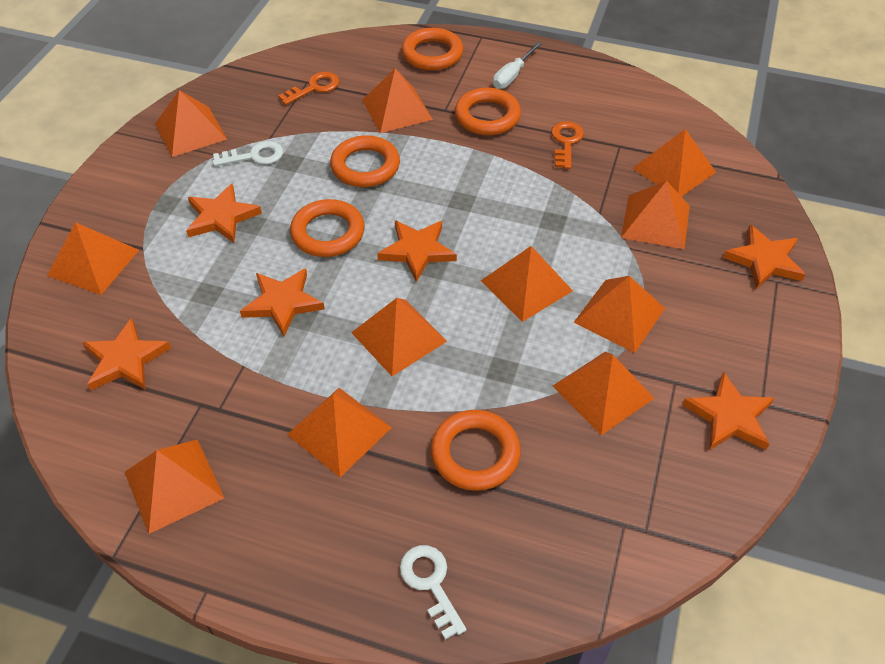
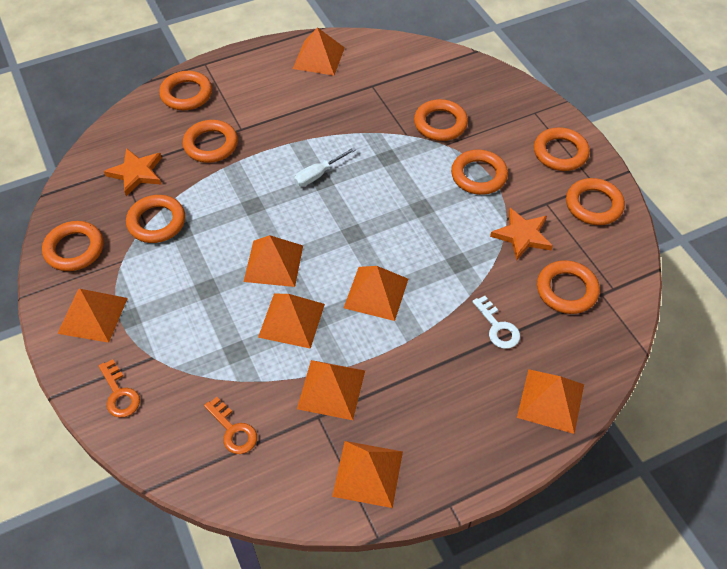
orange pyramid: [47,222,139,295] [125,439,224,534] [155,90,227,157] [287,388,392,477] [351,298,447,376] [362,69,433,133] [481,246,573,322] [553,352,655,435] [574,276,665,353] [621,181,690,249] [633,129,716,197] = 11 -> [57,289,128,343] [244,235,303,287] [258,294,325,349] [293,27,345,76] [297,360,365,420] [332,441,403,508] [344,266,408,321] [517,369,584,434] = 8
orange ring: [290,199,365,257] [330,135,400,187] [402,28,463,71] [431,410,521,491] [455,88,521,135] = 5 -> [42,221,104,271] [126,195,185,243] [159,71,212,110] [183,120,238,163] [414,99,468,141] [451,150,508,195] [534,127,590,171] [537,260,600,314] [566,178,625,225] = 9
orange star: [83,318,171,390] [186,183,262,243] [240,268,325,336] [377,220,457,282] [682,372,774,450] [723,225,806,289] = 6 -> [104,148,162,196] [490,208,553,261] = 2
white key: [213,141,283,166] [400,545,466,640] = 2 -> [472,296,520,349] = 1

